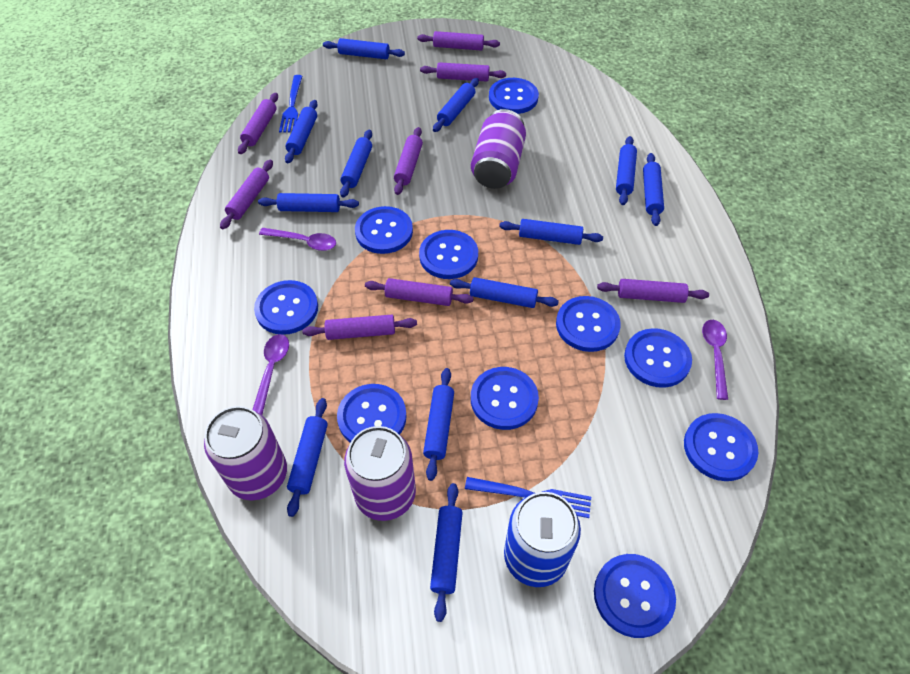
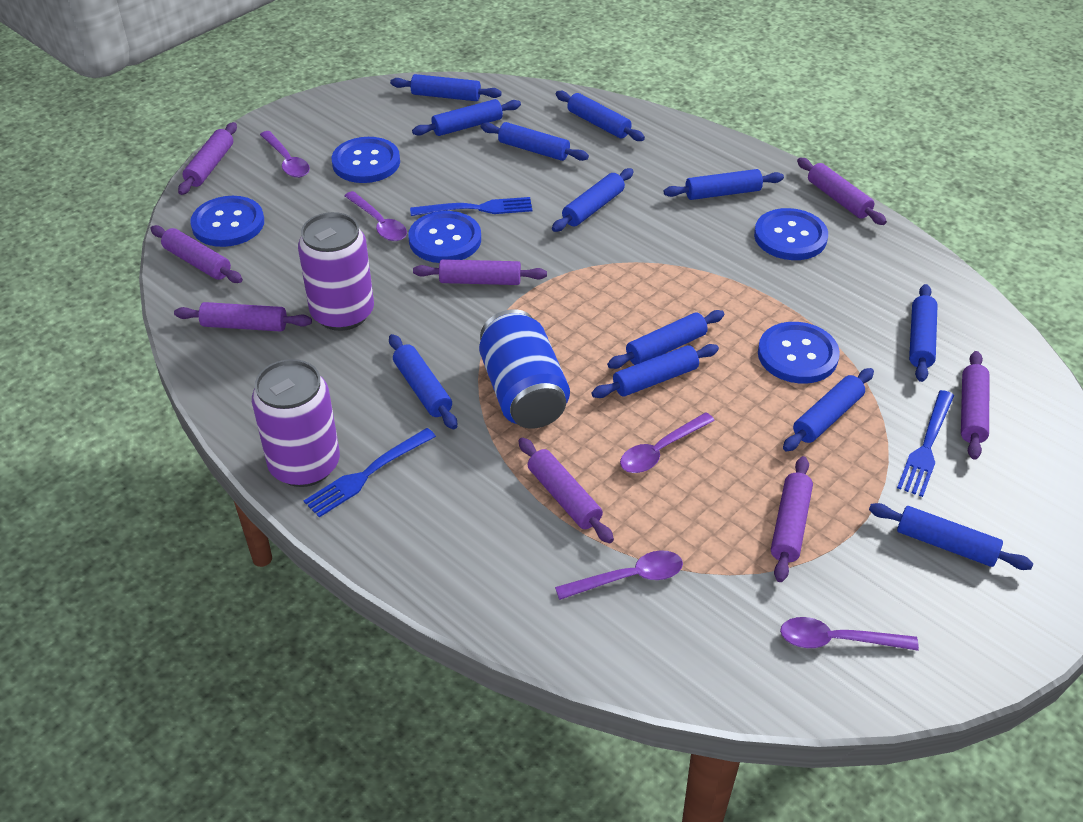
blue button: [254,280,318,335] [337,384,407,443] [355,206,413,254] [419,230,478,279] [471,367,539,430] [489,78,539,114] [556,296,621,352] [594,554,676,638] [624,328,692,388] [684,413,758,481] = 10 -> [190,196,264,247] [332,137,400,183] [408,211,481,263] [754,208,828,260] [758,322,840,384] = 5
blue fork: [279,75,302,133] [465,477,591,518] = 2 -> [304,428,436,518] [410,197,532,216] [897,390,954,497] = 3
purple can: [204,406,287,500] [344,426,416,521] [471,109,526,189] = 3 -> [252,359,340,487] [298,212,374,331] = 2
purple spoon: [252,334,289,415] [259,228,336,251] [702,320,728,400] = 3 -> [260,131,310,178] [345,191,407,241] [555,550,683,600] [620,413,715,473] [780,617,919,651] = 5

